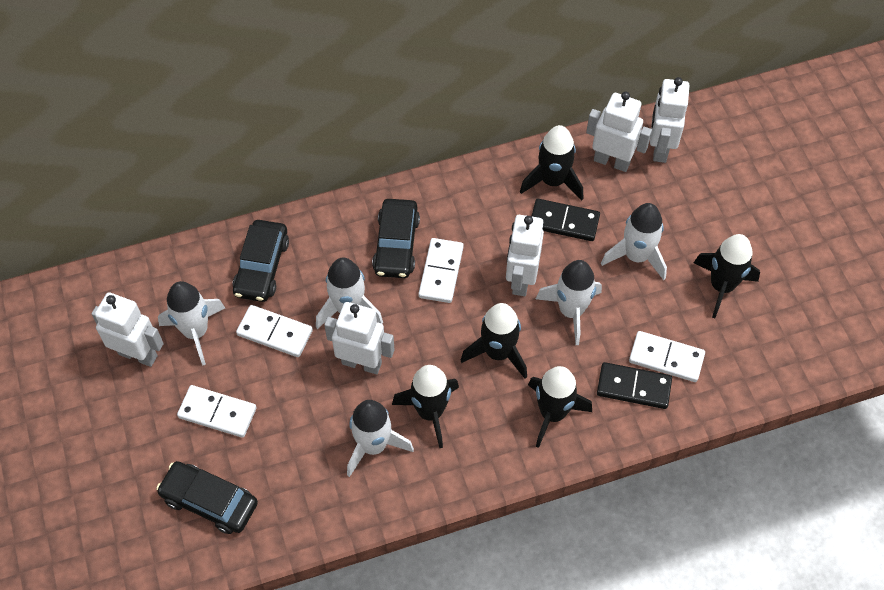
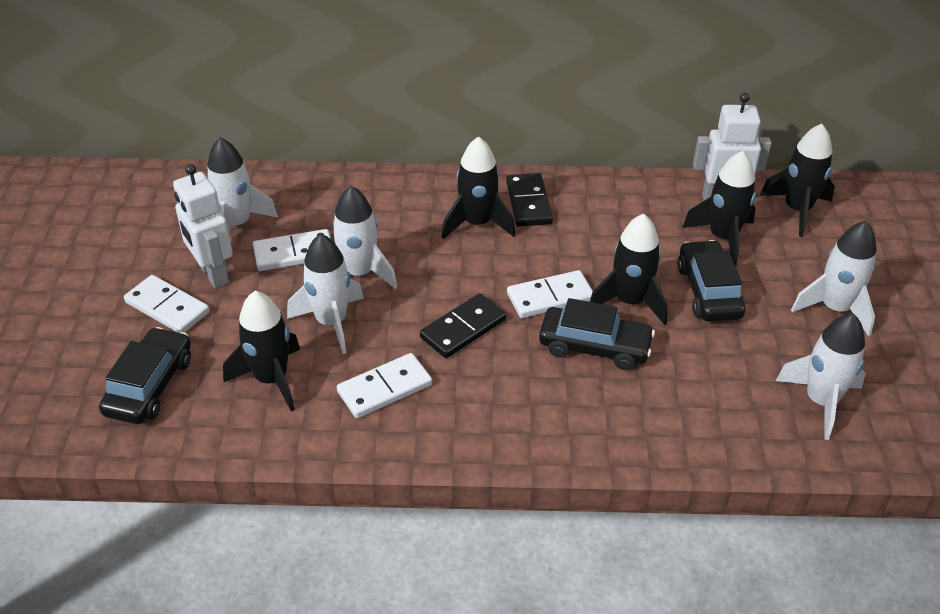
white robot: [92,292,164,367] [324,302,395,374] [506,215,544,296] [586,92,652,172] [650,77,690,163] = 5 -> [173,164,233,288] [693,93,772,201] = 2

